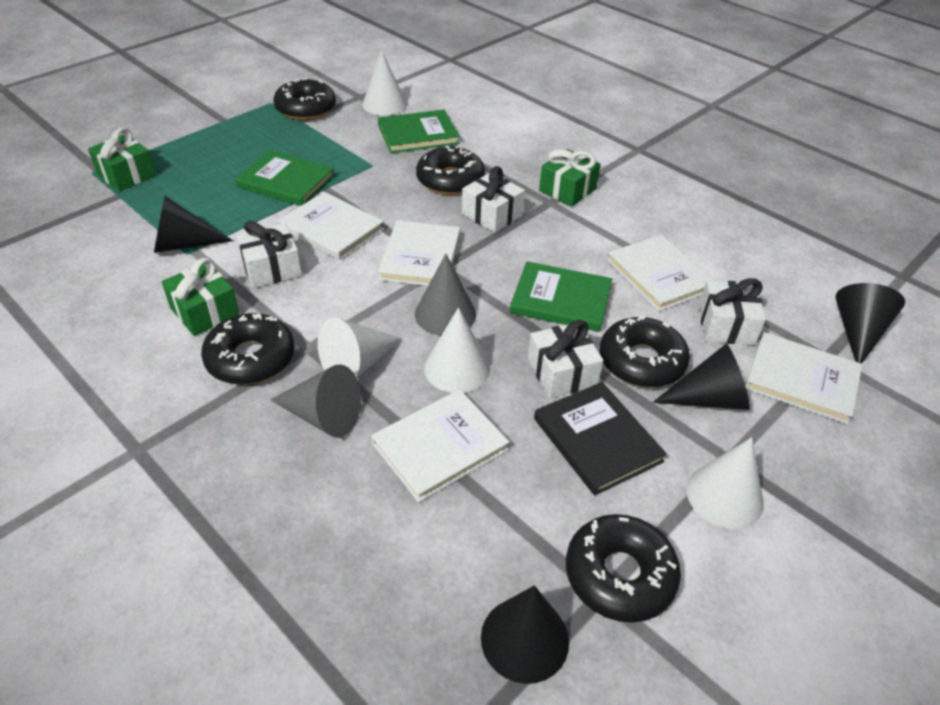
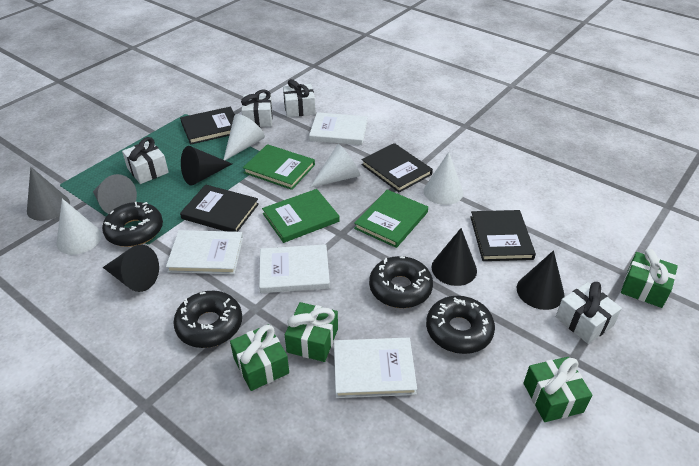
black book: [534,382,667,495] = 1 -> [180,107,235,145] [180,184,259,232] [361,143,433,192] [471,210,536,261] = 4
black donut: [201,313,295,385] [273,77,336,120] [416,146,485,195] [566,514,681,623] [600,315,690,388] = 5 -> [102,202,163,247] [173,291,242,348] [369,256,433,308] [426,296,495,354] = 4
green gift: [88,128,156,191] [162,258,240,336] [539,149,601,207] = 3 -> [230,324,289,391] [285,302,338,362] [523,357,593,422] [621,249,678,308] = 4
white book: [278,192,384,260] [371,389,509,502] [378,220,460,286] [607,235,714,311] [745,332,862,424] = 5 -> [166,230,243,274] [259,244,330,293] [309,112,368,145] [334,338,417,398] = 4

